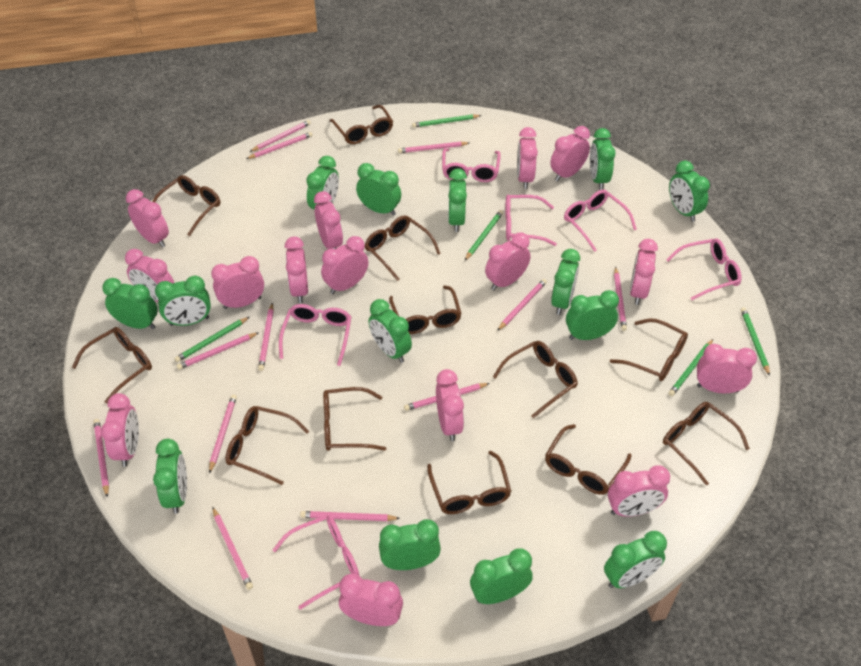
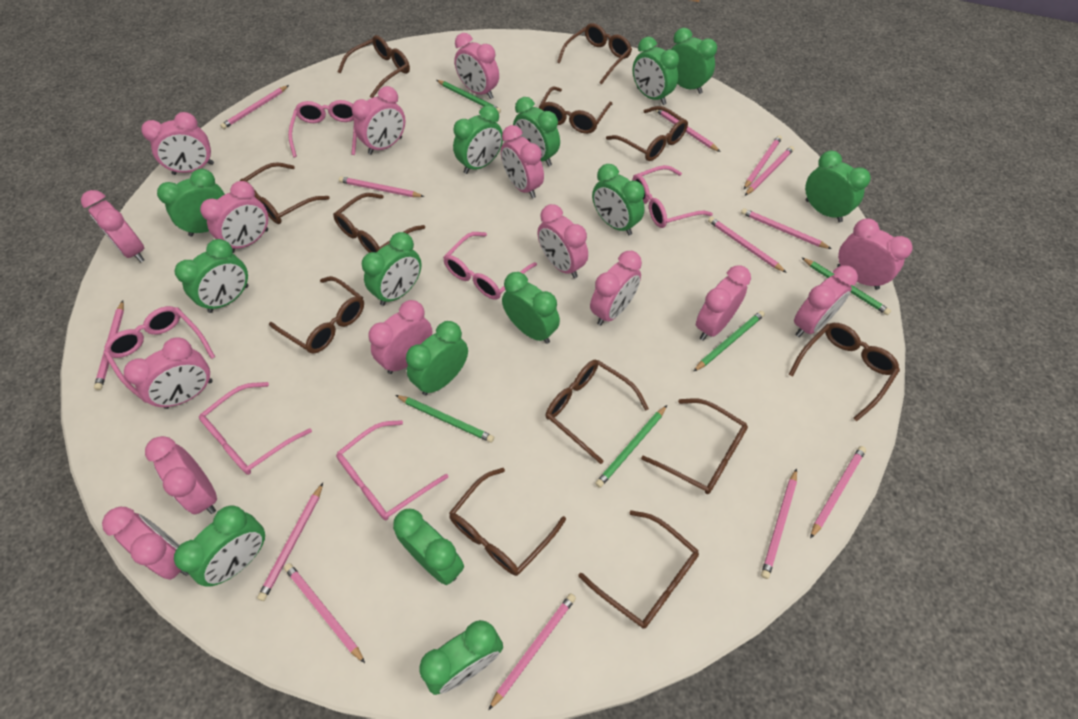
pink pencil: [94,419,109,497] [177,332,259,370] [209,395,237,474] [213,508,253,590] [246,132,313,159] [250,120,311,152] [258,303,274,371] [300,511,400,521] [398,142,469,153] [404,383,490,411] [497,279,547,331] [614,267,627,331] = 12 -> [94,300,124,390] [220,85,289,129] [257,483,323,601] [284,563,365,663] [339,177,425,197] [488,593,576,710] [655,110,720,152] [708,217,787,273] [741,208,832,249] [744,135,782,189] [745,146,794,196] [761,468,797,579] [810,446,866,539] = 13

